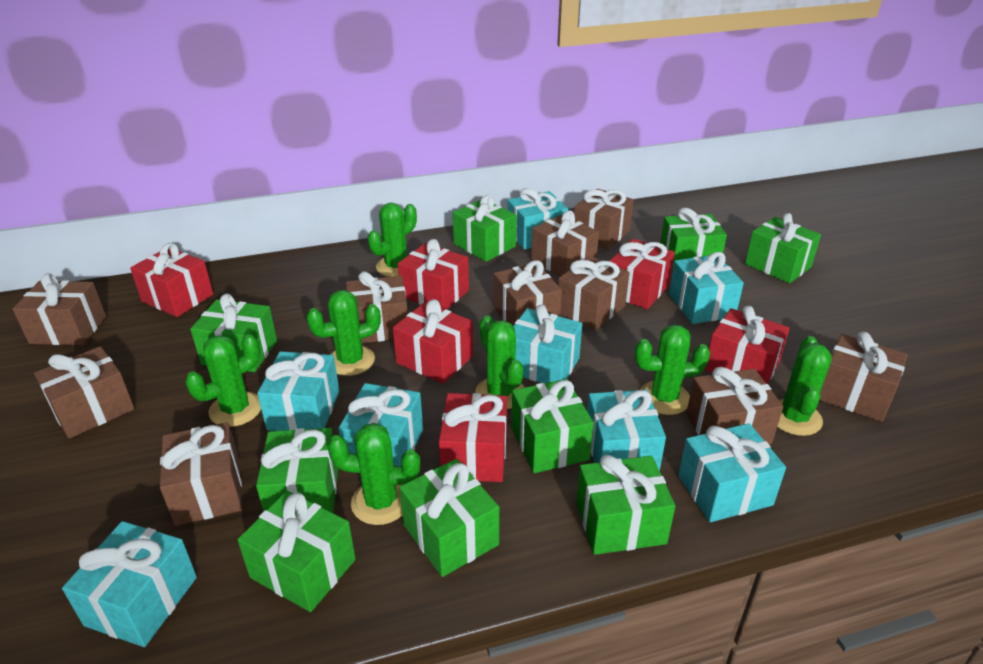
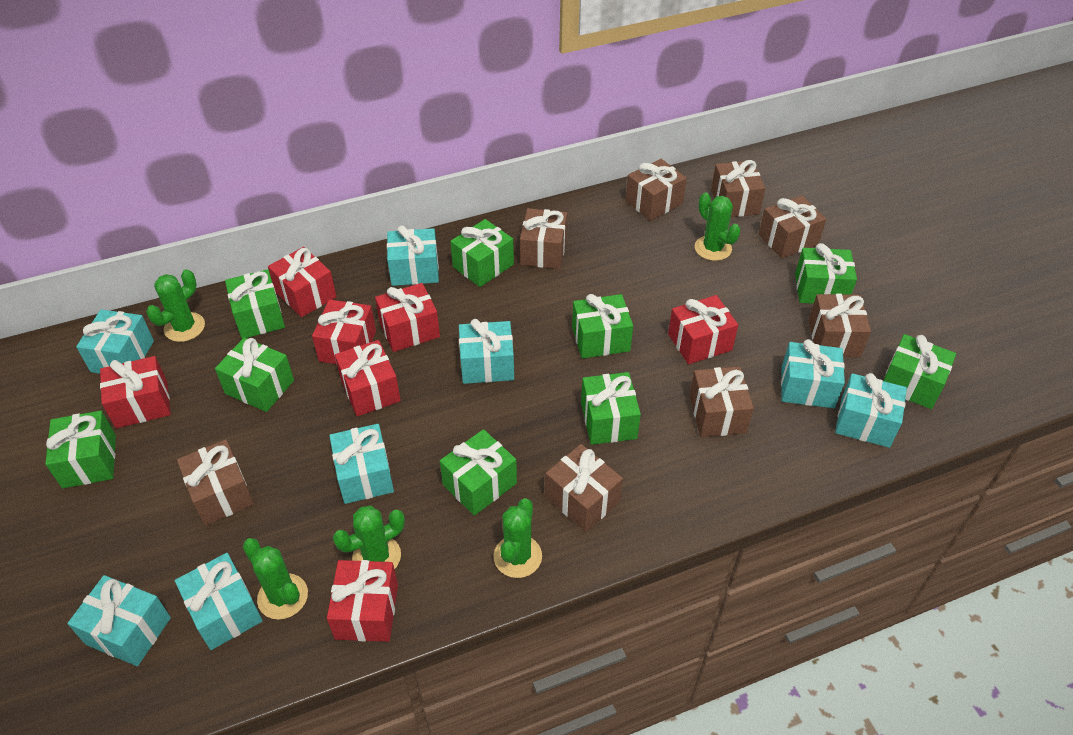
brown gift: [13,273,106,345] [34,346,135,439] [160,422,242,526] [346,271,408,343] [494,260,562,326] [531,210,599,277] [558,256,630,330] [574,189,634,250] [686,367,783,444] [819,332,908,422] = 10 -> [177,440,254,526] [520,208,567,269] [545,444,623,532] [626,159,687,221] [689,366,754,437] [711,160,766,217] [759,196,826,259] [808,294,871,357] = 8
green cactus: [185,334,261,427] [306,290,381,376] [327,423,421,525] [368,203,417,277] [475,316,525,409] [635,325,710,415] [777,336,832,436] = 7 -> [146,269,205,342] [243,538,308,619] [333,506,405,569] [493,498,542,578] [695,193,741,261] = 5
red gift: [130,243,213,317] [393,299,473,384] [398,239,469,310] [439,393,507,482] [610,239,675,309] [705,306,790,384] = 6 -> [100,356,171,428] [268,247,337,317] [312,299,376,364] [327,560,398,642] [335,340,401,416] [375,283,440,352] [668,295,738,364] = 7

